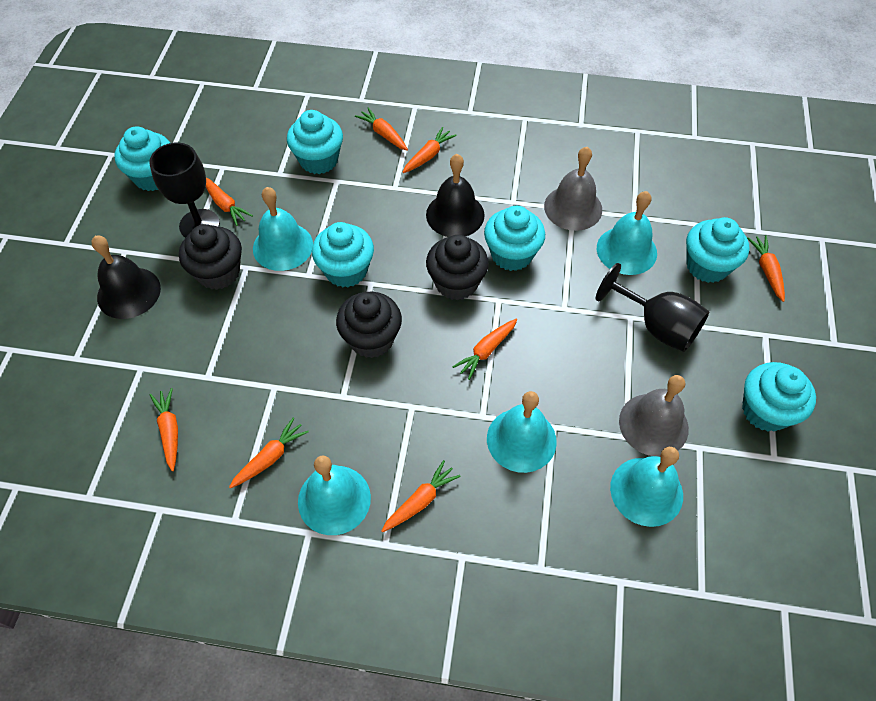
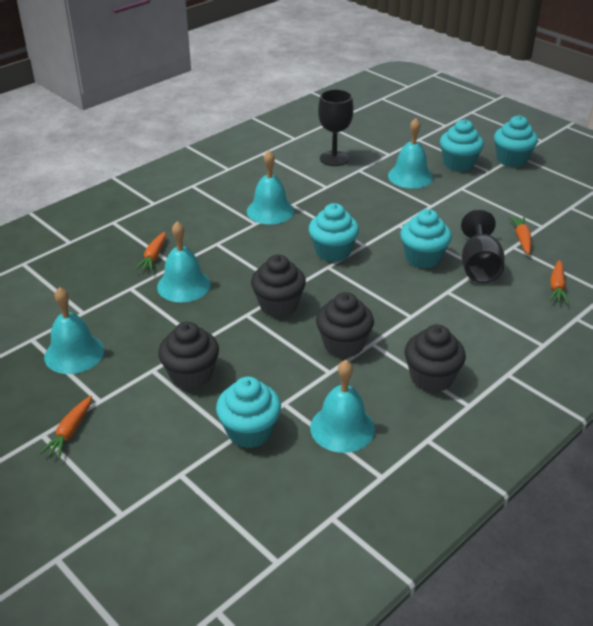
black bell: [91,235,161,319] [426,154,485,237] = 2 -> none = 0
black cupcake: [179,224,242,290] [336,292,402,358] [426,235,489,300] = 3 -> [158,322,219,390] [251,254,306,317] [316,292,374,358] [405,325,466,393] = 4
grey bell: [544,147,602,231] [619,375,689,457] = 2 -> none = 0
orange carrot: [149,388,178,471] [206,178,253,226] [229,418,309,488] [355,107,408,151] [381,460,461,532] [403,127,457,173] [453,319,517,380] [747,235,785,302] = 8 -> [39,396,92,459] [135,232,166,272] [509,216,531,254] [550,260,569,303] = 4
turquoise cupcake: [114,126,170,191] [287,110,343,174] [312,222,374,288] [484,206,545,271] [686,217,749,283] [742,362,816,432] = 6 -> [216,377,281,448] [309,203,359,262] [400,209,452,268] [440,119,484,172] [494,115,538,167] = 5

